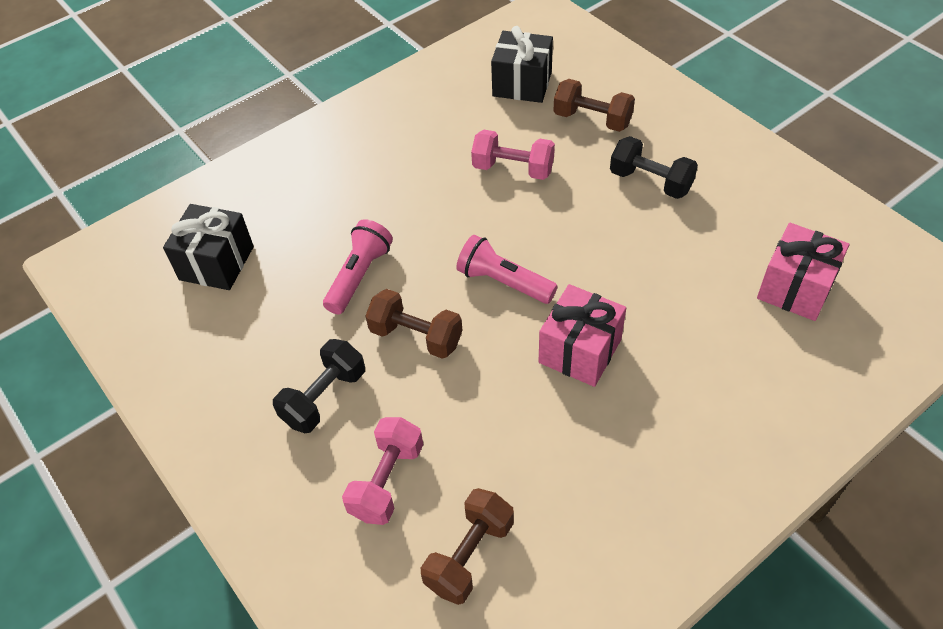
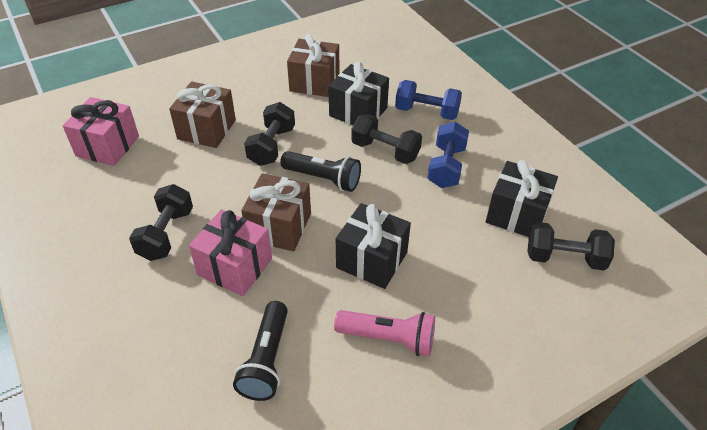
black dumbbell: [273,339,365,433] [610,136,698,199] = 2 -> [129,184,193,261] [244,102,295,166] [351,114,422,164] [527,222,615,270] = 4
black flashlight: none = 0 -> [233,301,288,401] [280,151,361,192] = 2
black gift: [163,204,254,290] [491,26,553,103] = 2 -> [328,62,389,125] [336,203,411,289] [486,160,558,237] = 3
blue dumbbell: none = 0 -> [395,80,462,120] [427,122,469,188] = 2
brown dumbbell: [366,289,462,359] [421,488,514,605] [554,79,635,132] = 3 -> none = 0
brown gift: none = 0 -> [169,81,236,148] [241,173,311,251] [287,34,339,97] = 3
pink dumbbell: [342,417,423,525] [471,129,555,180] = 2 -> none = 0
pink flashlight: [323,219,393,314] [456,235,558,304] = 2 -> [334,310,435,356] = 1

